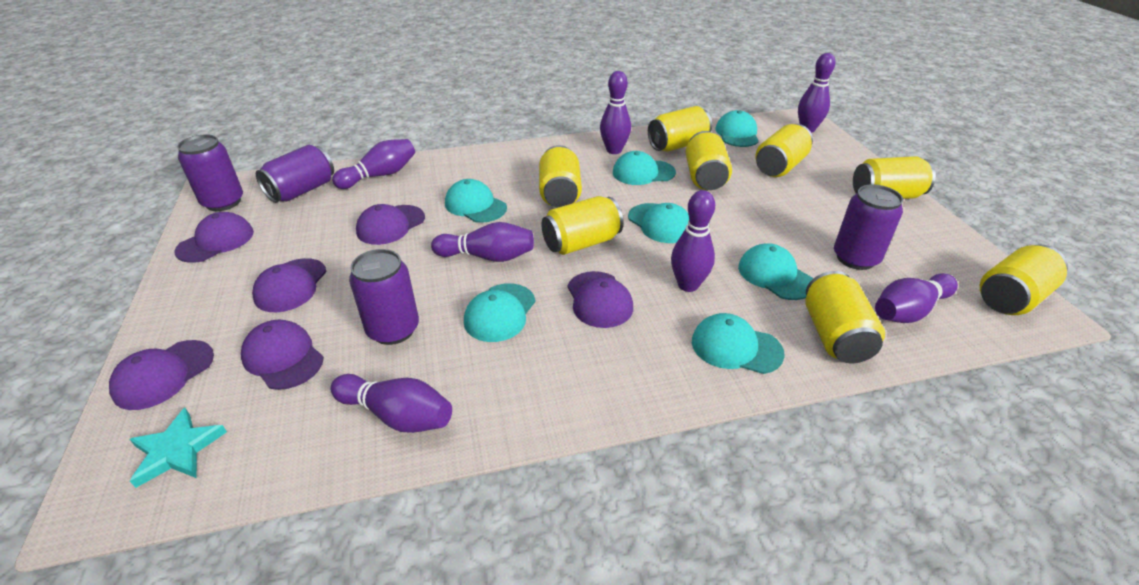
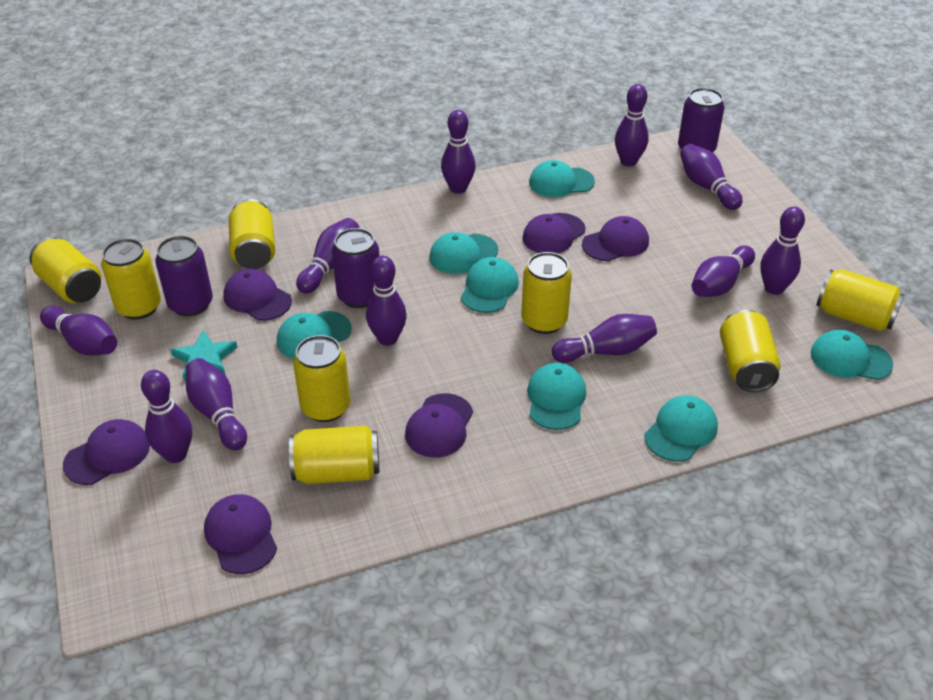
purple bowling pin: [330,374,452,433] [332,139,415,189] [431,222,534,262] [600,71,631,154] [671,190,715,292] [798,53,835,133] [875,273,958,323] = 7 -> [40,306,117,355] [141,370,192,463] [186,358,247,450] [296,218,359,294] [366,256,407,346] [441,110,476,194] [552,314,657,363] [615,84,649,166] [680,144,743,210] [692,246,755,297] [760,207,805,295] = 11
purple can: [177,134,243,211] [256,145,334,203] [349,249,419,345] [834,184,903,270] = 4 -> [155,236,213,317] [332,228,379,308] [678,88,724,152] = 3

